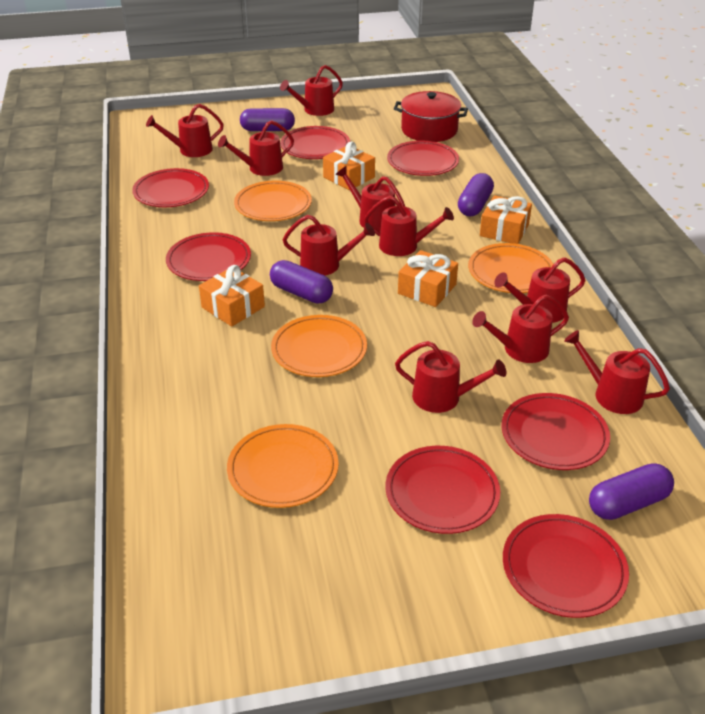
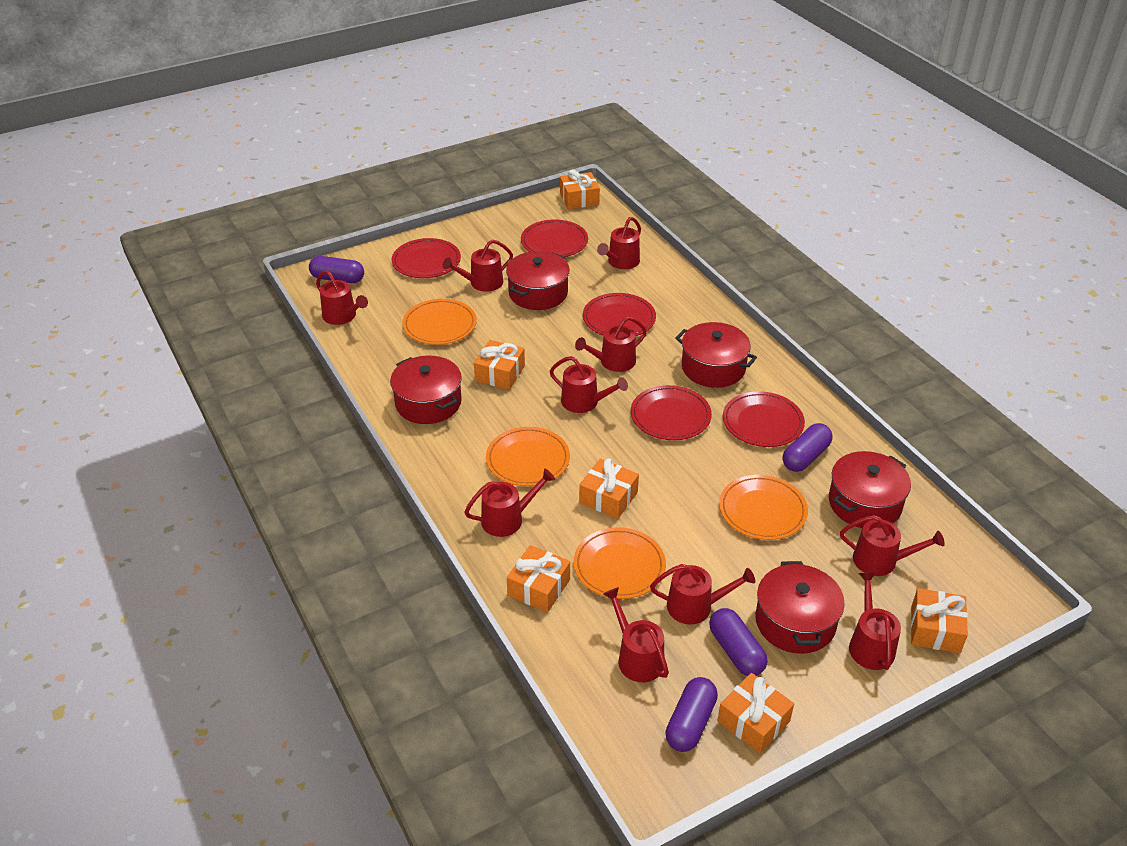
orange gift: [199,265,265,327] [323,141,375,190] [398,250,458,307] [480,195,532,244] = 4 -> [474,340,525,390] [507,545,570,612] [560,170,600,209] [579,458,639,519] [718,673,794,753] [911,588,968,653] = 6
red plate: [132,168,209,207] [166,232,251,281] [280,126,350,159] [386,446,500,534] [387,141,459,176] [501,393,610,470] [503,514,629,618] = 7 -> [392,238,461,278] [521,219,588,257] [583,293,656,336] [631,385,712,440] [723,391,805,447] = 5
red pot: [394,91,468,142] = 1 -> [390,356,462,424] [506,251,570,310] [675,322,757,388] [755,561,845,654] [829,451,911,528] = 5

